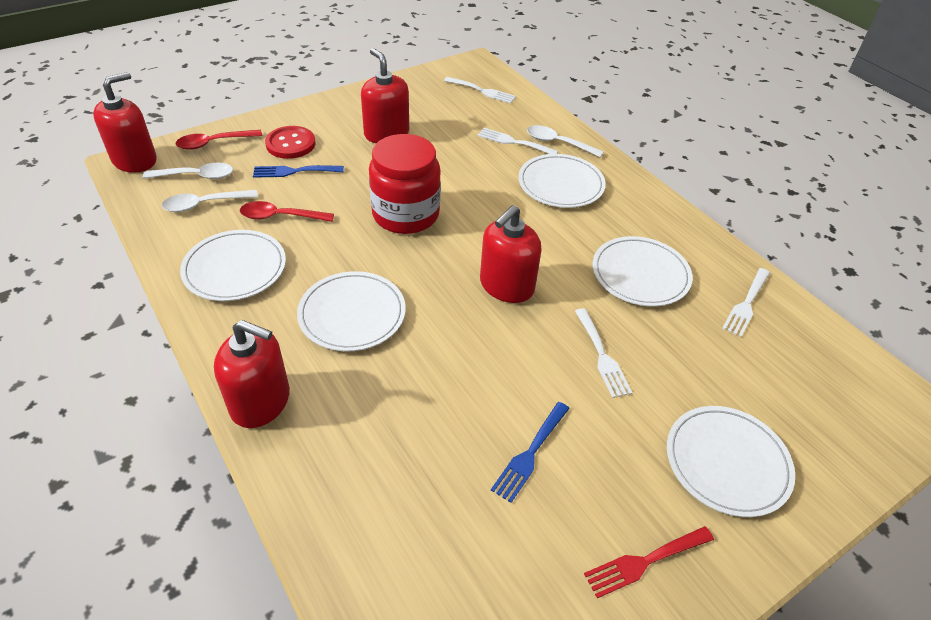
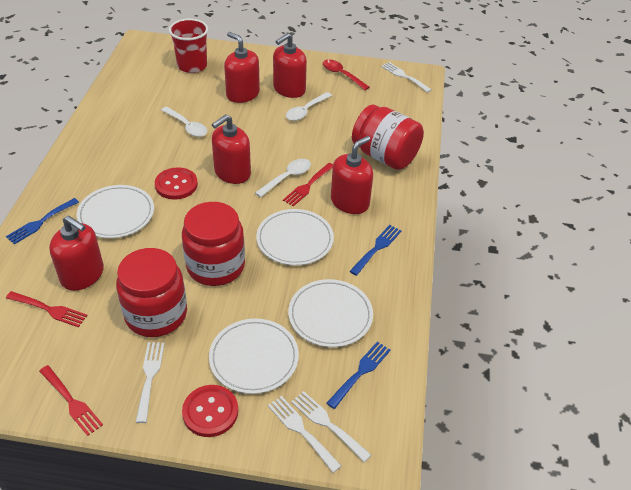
blue fork: [253,165,344,178] [491,402,570,503] = 2 -> [6,198,79,245] [327,342,391,409] [350,225,401,276] = 3
red button: [265,126,316,159] = 1 -> [155,167,198,200] [182,385,238,437] = 2
red cup: none = 0 -> [169,19,209,73] = 1
red fork: [584,526,714,598] = 1 -> [6,291,88,327] [39,365,103,436] [283,163,333,207] = 3
red jar: [369,134,441,234] = 1 -> [116,248,187,337] [182,202,245,286] [352,105,424,170] = 3
red soap dispenser: [93,72,157,173] [214,320,290,428] [361,48,409,143] [480,205,542,303] = 4 -> [49,216,104,291] [212,114,251,184] [224,32,260,103] [273,33,307,98] [331,136,373,214] = 5
red spoon: [176,130,262,150] [240,201,334,222] = 2 -> [323,59,370,90] = 1
white plate: [180,230,286,301] [297,271,406,351] [518,154,606,208] [592,236,693,307] [667,406,795,517] = 5 -> [77,185,154,238] [209,319,299,394] [256,209,334,265] [288,279,373,347] = 4

